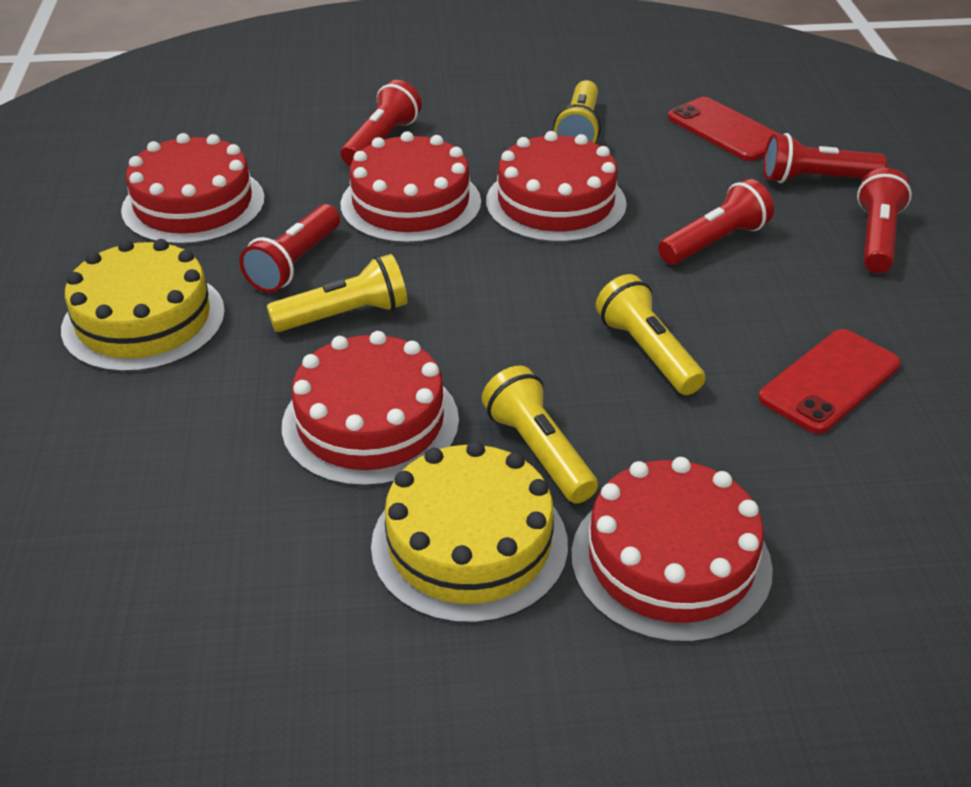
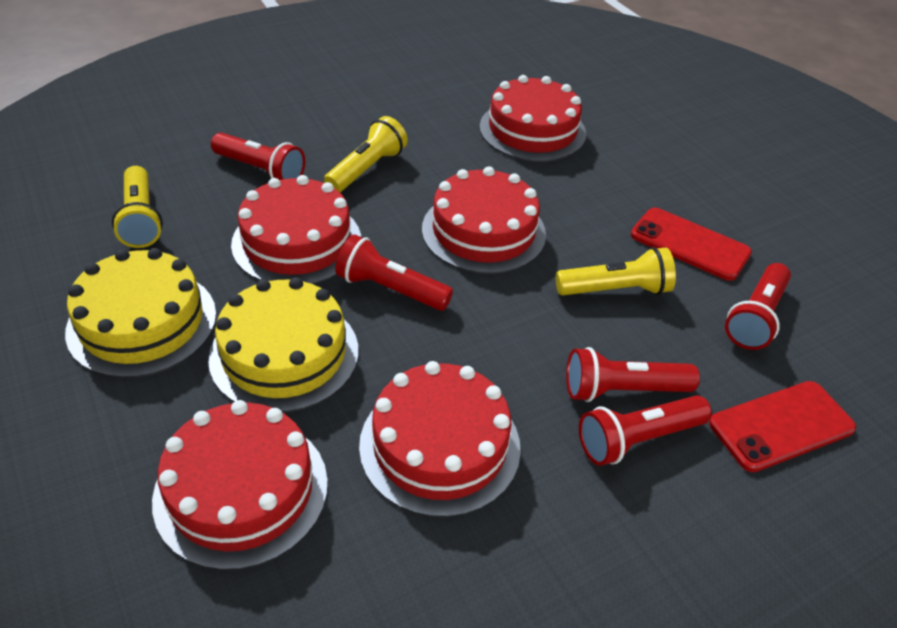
yellow flashlight: [267,254,407,332] [482,366,598,504] [553,80,601,143] [596,274,705,395] = 4 -> [112,166,163,248] [324,116,408,192] [556,247,676,296] = 3

